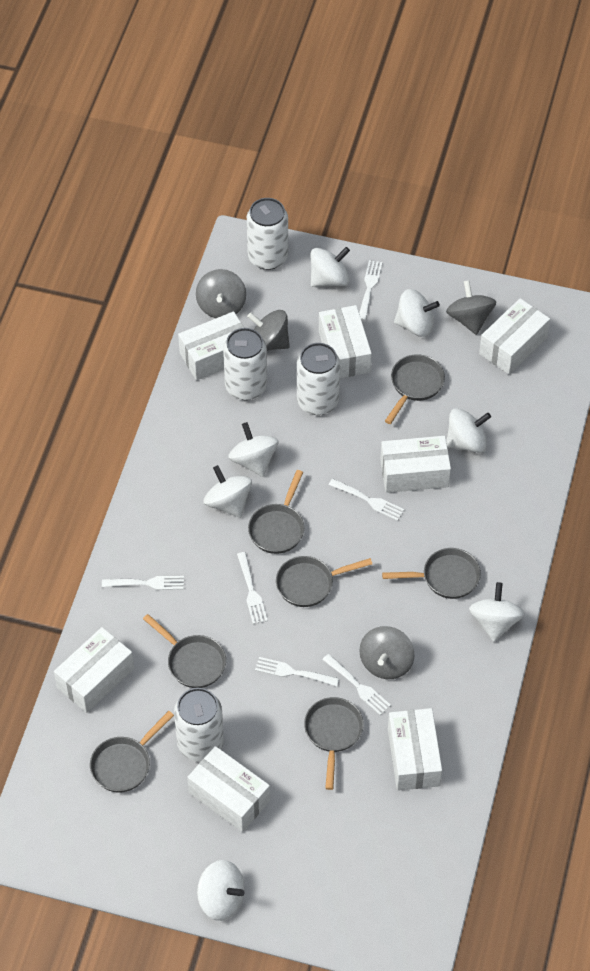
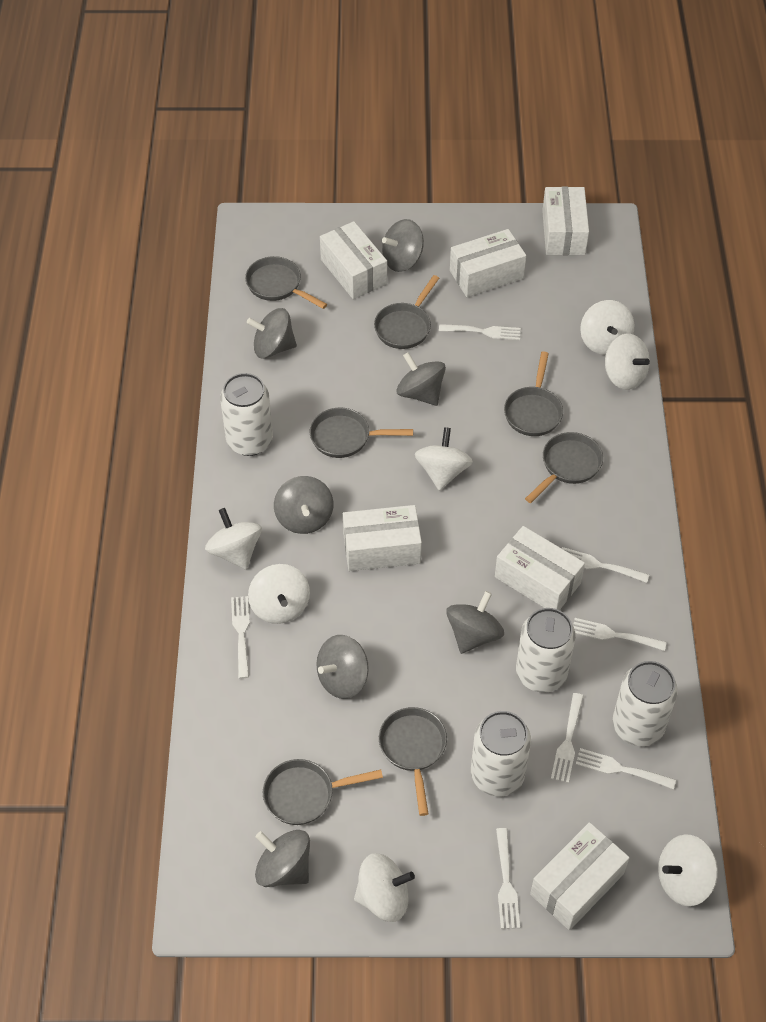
grey spinning top: [196,269,246,318] [247,310,290,350] [359,626,415,679] [446,280,496,335] = 4 -> [247,308,297,358] [255,830,310,887] [274,476,333,534] [316,635,369,699] [382,219,424,272] [397,352,446,406] [446,591,504,654] = 7
white box: [54,627,134,713] [178,311,244,380] [187,746,270,832] [319,305,372,378] [380,436,451,493] [388,708,442,791] [479,298,550,374] = 7 -> [320,221,387,299] [343,505,422,571] [450,229,526,297] [495,526,585,610] [530,822,630,930] [542,187,589,255] = 6
white fork: [102,576,184,590] [237,552,268,624] [255,657,339,686] [322,654,391,715] [329,478,404,521] [359,260,382,320] = 6 -> [231,596,250,679] [439,324,521,340] [496,828,520,929] [551,693,583,783] [562,547,649,583] [573,618,667,651] [576,748,676,789] = 7

